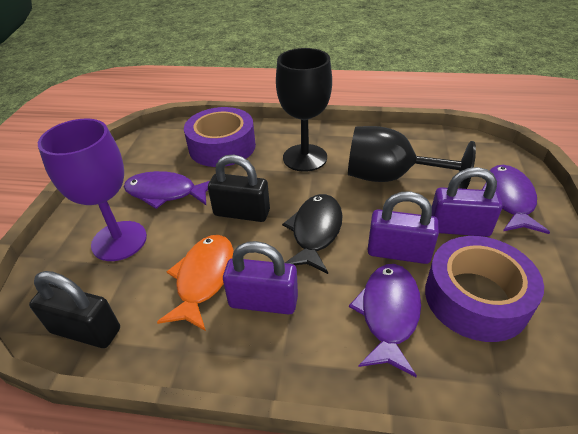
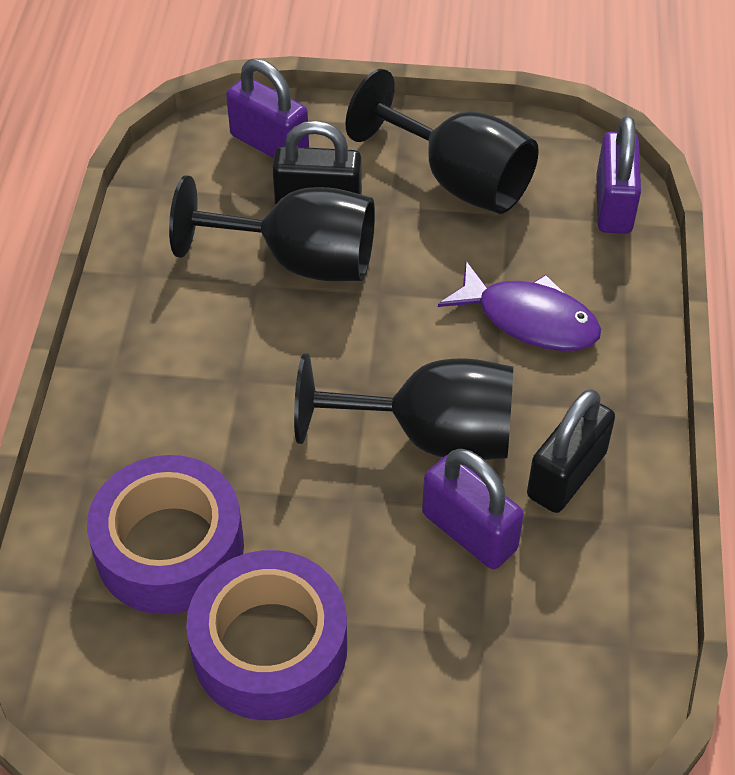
black fish: [282,194,343,274] = 1 -> none = 0
black goblet: [276,48,332,172] [348,126,476,189] = 2 -> [169,175,375,281] [294,354,513,460] [345,69,539,214] = 3
orange fish: [157,235,234,331] = 1 -> none = 0
purple fish: [124,171,210,209] [349,264,421,377] [482,165,550,234] = 3 -> [438,261,601,351] = 1
purple goblet: [38,119,147,261] = 1 -> none = 0

